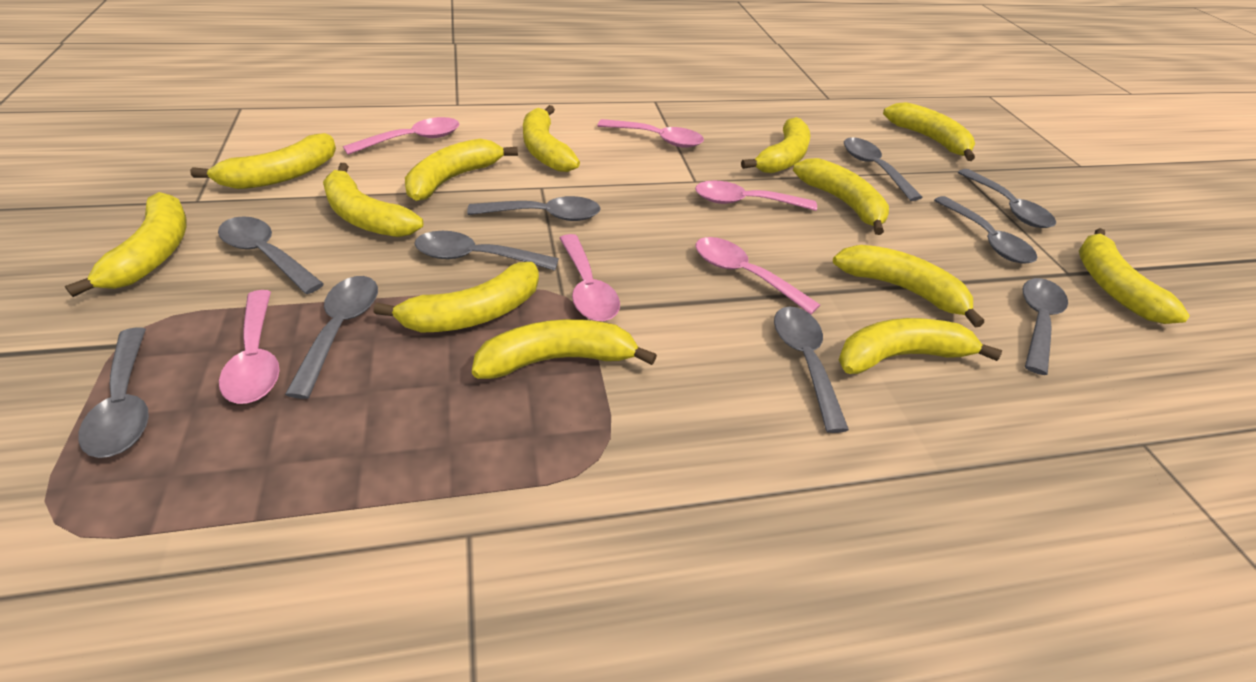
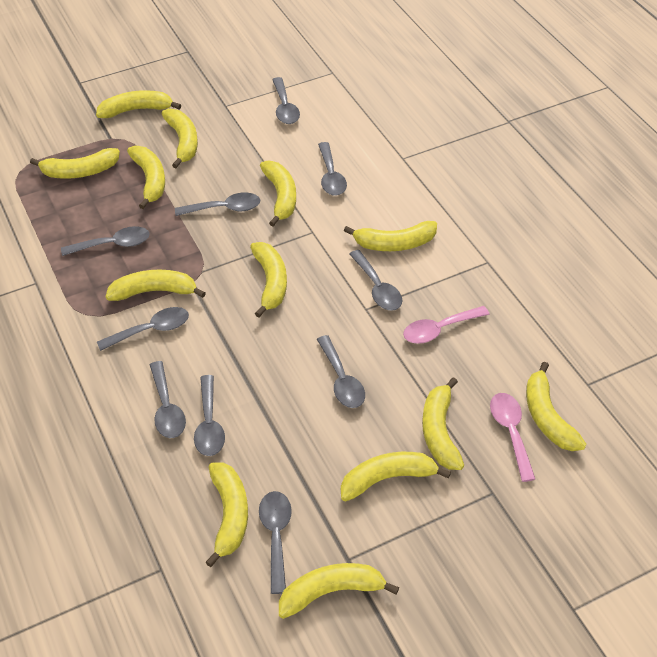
pink spoon: [219,290,280,404] [343,117,459,155] [559,234,620,321] [597,119,704,148] [695,180,817,211] [696,237,820,314] = 6 -> [403,306,490,344] [490,393,535,482] = 2

